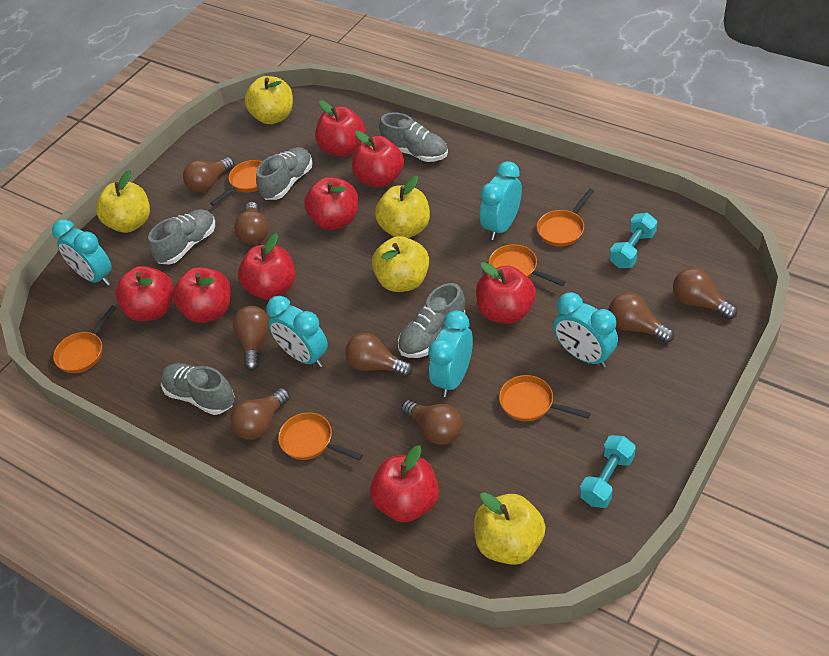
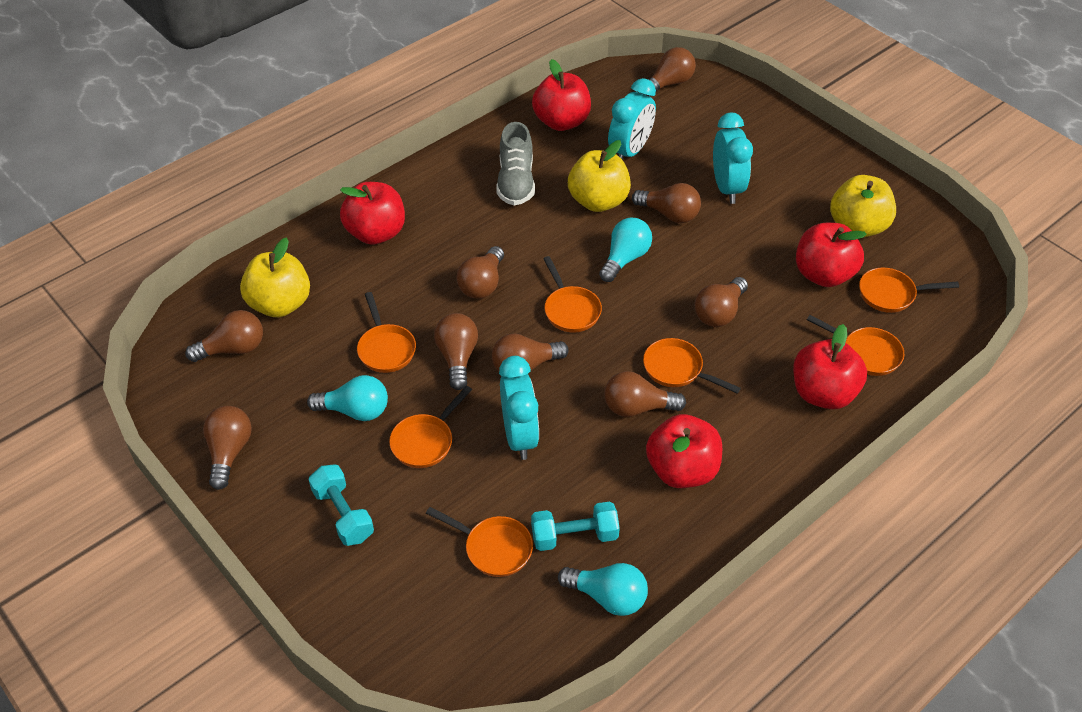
brown light bulb: [183,157,234,193] [230,388,290,440] [233,306,270,371] [234,202,269,244] [345,333,412,377] [401,400,462,445] [609,293,674,343] [673,268,737,320] = 8 -> [185,310,263,362] [203,406,252,490] [434,313,478,390] [456,246,504,299] [492,334,569,372] [604,371,686,417] [632,183,701,223] [642,47,696,97] [694,277,748,327] = 9
grey shoe: [148,209,215,265] [161,363,234,415] [256,147,313,200] [379,112,448,162] [398,283,466,358] = 5 -> [496,122,535,206] = 1
orange pan: [53,305,117,373] [210,160,263,206] [278,412,363,461] [489,244,565,286] [499,375,591,421] [537,189,594,247] = 6 -> [357,292,416,373] [389,386,472,468] [426,507,533,577] [543,256,602,333] [643,338,741,394] [807,315,904,376] [859,268,959,313] = 7
red apple: [115,266,174,321] [173,267,231,323] [238,233,295,300] [304,177,358,230] [315,100,366,157] [352,131,404,187] [370,445,439,523] [476,262,536,324] = 8 -> [340,182,405,245] [532,59,591,131] [646,414,722,488] [793,324,867,409] [796,223,867,287] = 5
turquoise clock: [52,219,112,286] [266,296,328,367] [428,310,473,397] [480,161,522,240] [553,292,618,368] = 5 -> [499,356,539,460] [608,78,656,160] [713,112,753,204] = 3
turquoise light bulb: none = 0 -> [307,375,388,421] [558,563,648,616] [599,218,652,282] = 3
yellow apple: [96,170,150,233] [244,76,293,124] [372,236,429,292] [375,176,430,238] [474,492,546,565] = 5 -> [240,238,310,317] [568,140,631,212] [830,175,896,237] = 3

